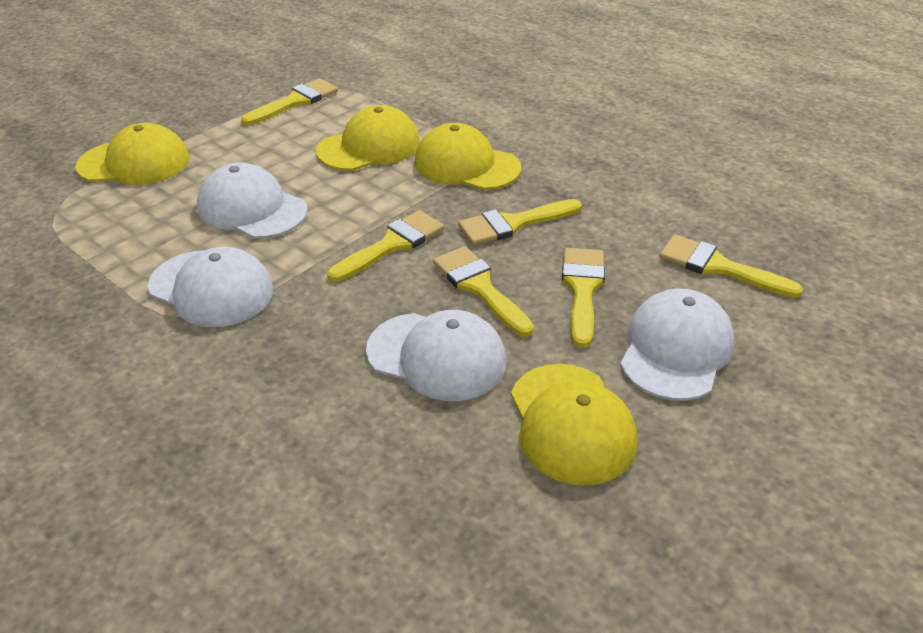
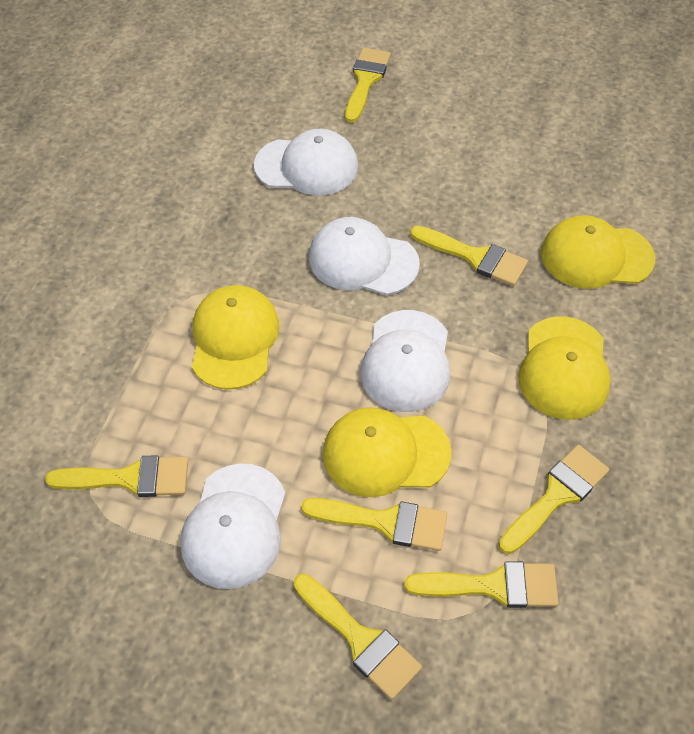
yellow brush: [241,78,338,125] [327,210,444,282] [433,246,534,337] [458,199,582,245] [562,248,605,348] [660,235,803,298] = 6 -> [45,456,188,497] [294,574,422,700] [301,498,447,551] [345,48,391,123] [404,561,559,608] [410,226,528,286] [499,445,609,554] = 7

